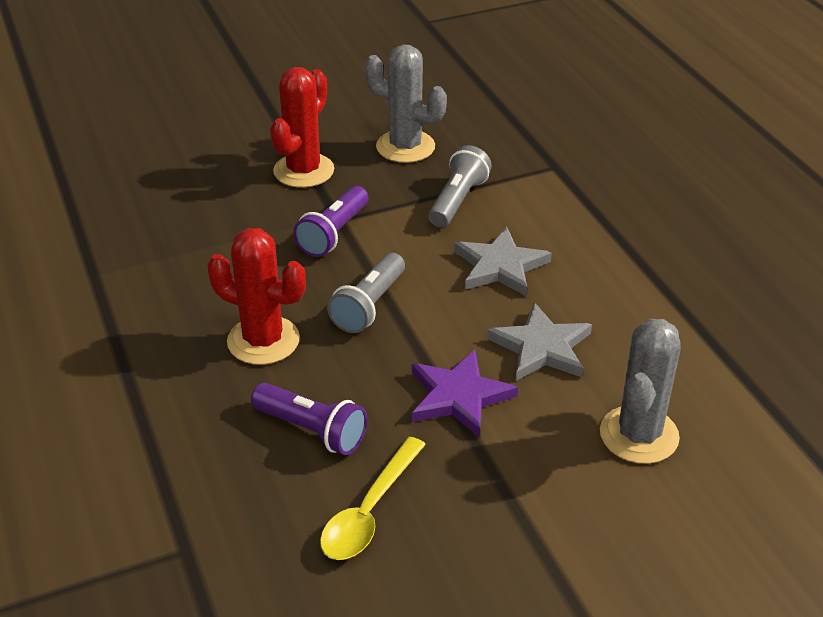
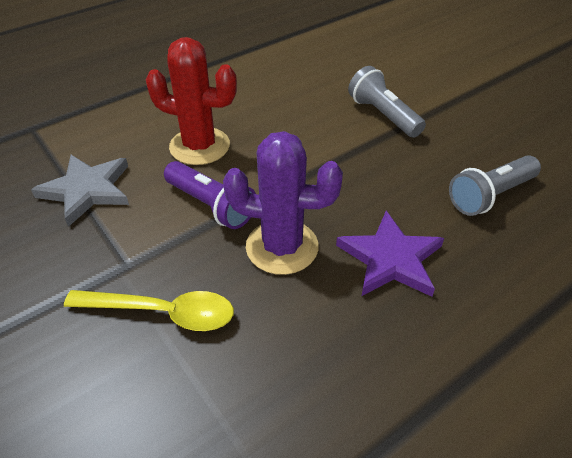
grey cactus: [365,45,447,163] [600,319,681,464] = 2 -> none = 0
grey star: [454,227,552,296] [487,302,592,381] = 2 -> [31,155,129,227] = 1
purple cactus: none = 0 -> [223,131,343,275] = 1
purple flashlight: [251,383,368,455] [293,186,368,257] = 2 -> [164,161,256,229] = 1
red cactus: [207,228,306,365] [270,67,334,188] = 2 -> [146,37,237,165] = 1

